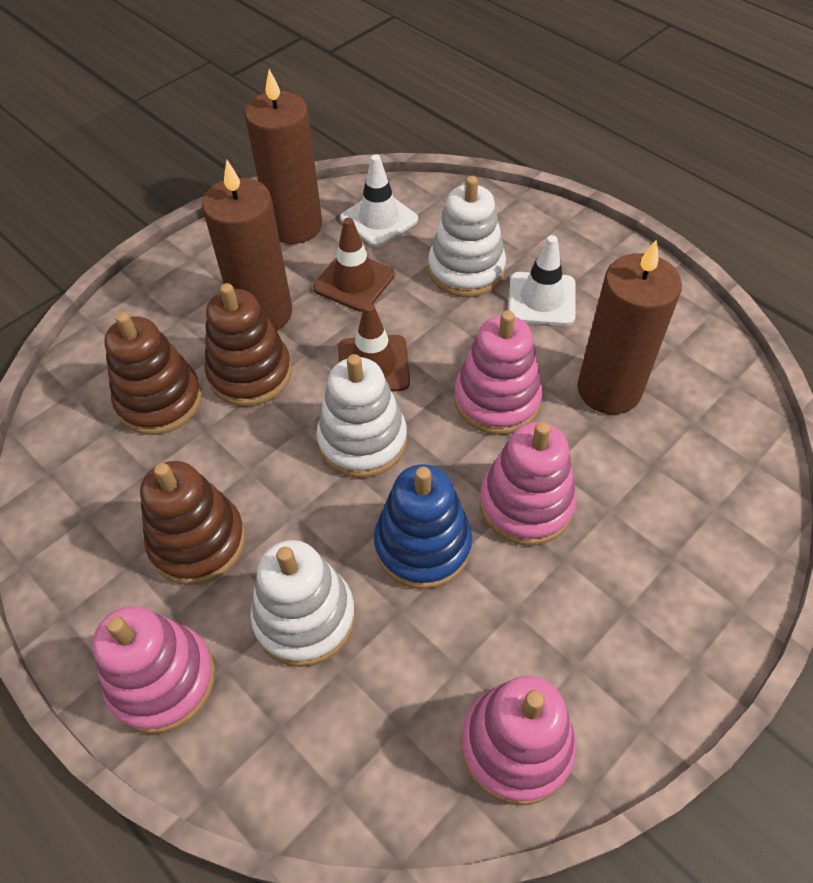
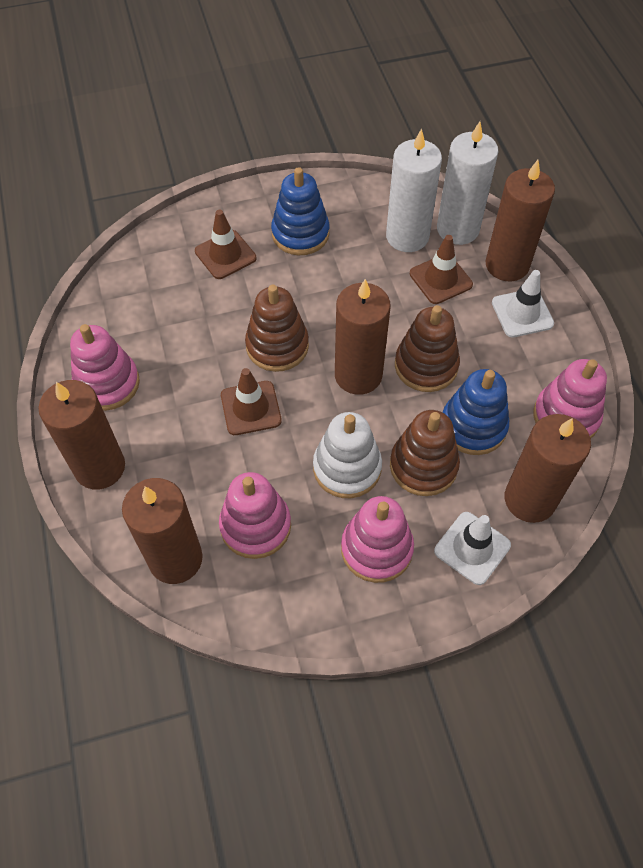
blue stacking toy: [374,464,472,589] = 1 -> [271,167,330,255] [443,369,509,455] = 2
brown candle: [202,160,292,331] [245,69,322,244] [577,239,682,414] = 3 -> [38,380,125,490] [122,478,203,584] [335,279,391,395] [486,160,555,281] [505,414,591,523] = 5
brown traffic cone: [313,218,395,312] [338,303,410,392] = 2 -> [195,210,257,279] [221,368,282,435] [410,235,473,304] = 3
white candle: none = 0 -> [386,128,442,252] [437,121,498,245] = 2
white stacking toy: [250,540,355,667] [316,354,407,478] [428,176,506,297] = 3 -> [313,412,382,498] = 1

